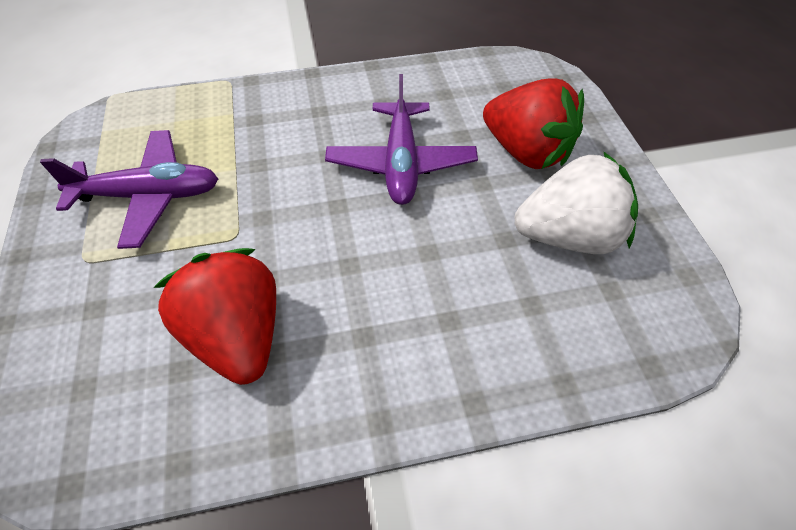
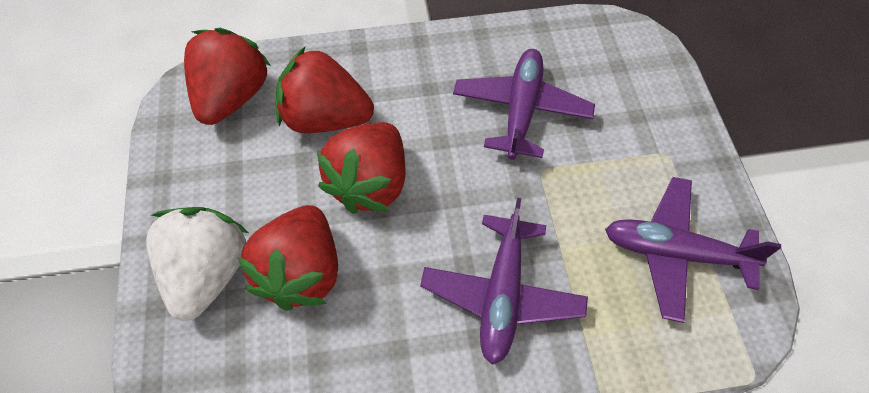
purple plane: [40,130,218,249] [325,74,478,205] = 2 -> [420,198,588,365] [453,49,595,160] [605,177,781,323] = 3
red strawberry: [153,248,276,385] [483,78,584,169] = 2 -> [184,28,271,125] [237,205,338,311] [276,46,374,133] [317,122,405,214] = 4

